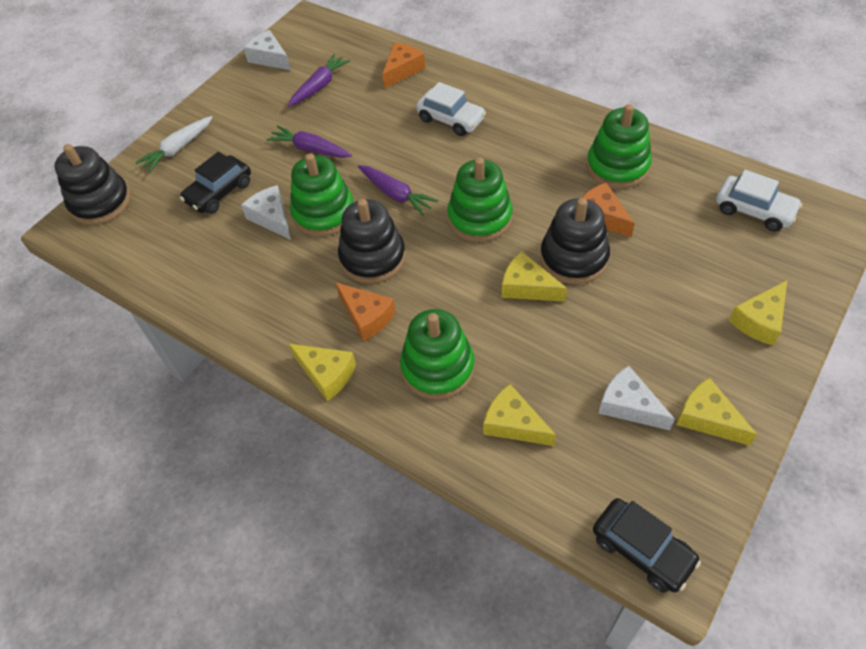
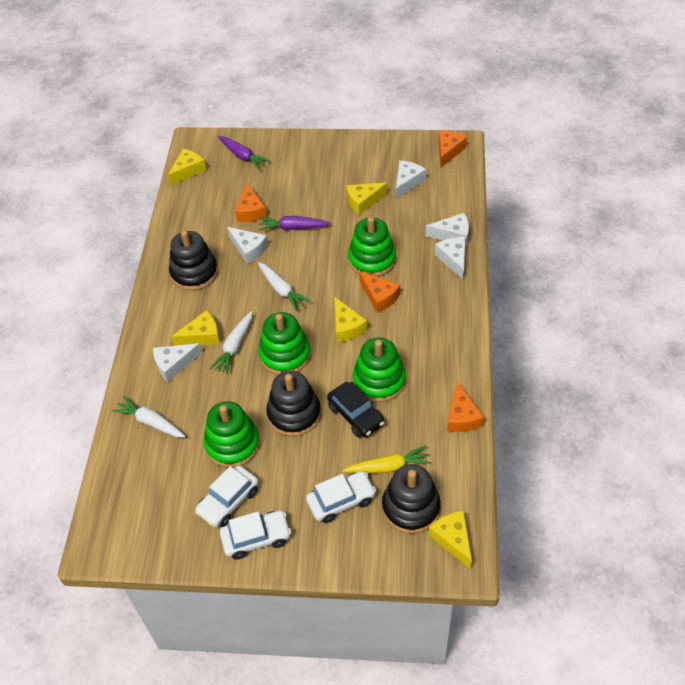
black car: [180,152,251,214] [593,498,701,593] = 2 -> [327,381,384,438] = 1
orange cheese: [335,282,396,341] [382,42,425,89] [582,183,635,237] = 3 -> [235,183,267,222] [359,271,400,313] [439,131,467,167] [447,382,484,432] = 4
purple carrot: [266,125,352,158] [288,54,350,107] [358,165,438,216] = 3 -> [218,136,270,170] [259,216,331,231] = 2
white car: [416,82,486,136] [716,170,802,231] = 2 -> [195,465,259,527] [220,510,291,560] [306,471,376,523] = 3
white carrot: [135,116,213,173] = 1 -> [112,396,186,438] [210,311,252,374] [258,262,311,311] = 3
white cheese: [241,185,291,240] [244,30,291,70] [598,366,675,430] = 3 -> [153,343,202,382] [227,227,268,264] [396,160,426,199] [425,213,469,246] [435,237,466,280] = 5
yellow carrot: none = 0 -> [343,445,431,473] = 1

